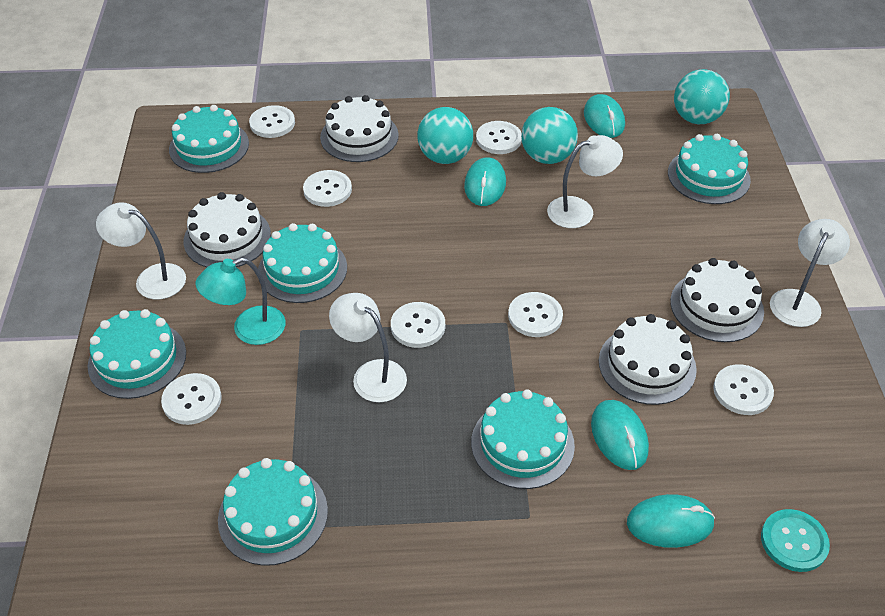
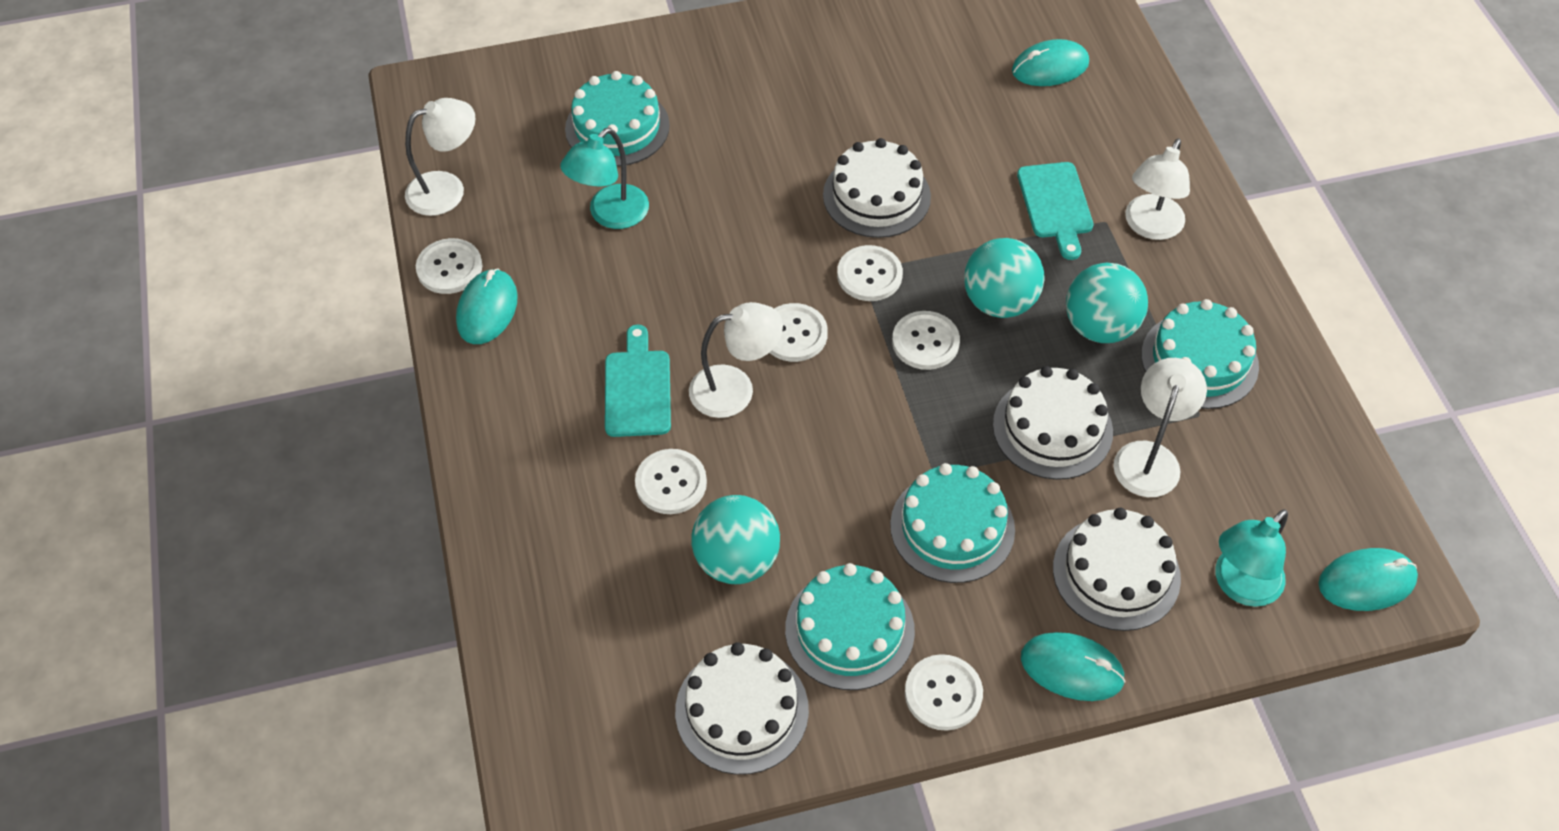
turquoise button: [761,509,830,572] = 1 -> none = 0
turquoise cake: [88,309,186,399] [169,105,249,173] [218,458,328,566] [258,223,347,303] [471,390,575,489] [668,134,751,204] = 6 -> [565,71,670,166] [785,563,915,690] [890,463,1015,583] [1141,299,1259,409] = 4
turquoise cutting board: none = 0 -> [605,324,671,437] [1017,162,1093,260] = 2
turquoise lamp: [196,257,286,345] = 1 -> [560,128,649,229] [1215,509,1288,607] = 2
white button: [161,373,222,425] [249,105,295,138] [303,170,352,207] [391,302,445,348] [476,121,522,154] [508,292,563,337] [713,364,774,415] = 7 -> [416,238,482,294] [635,449,707,514] [769,303,828,362] [837,245,903,301] [892,311,960,370] [905,654,983,731] = 6

